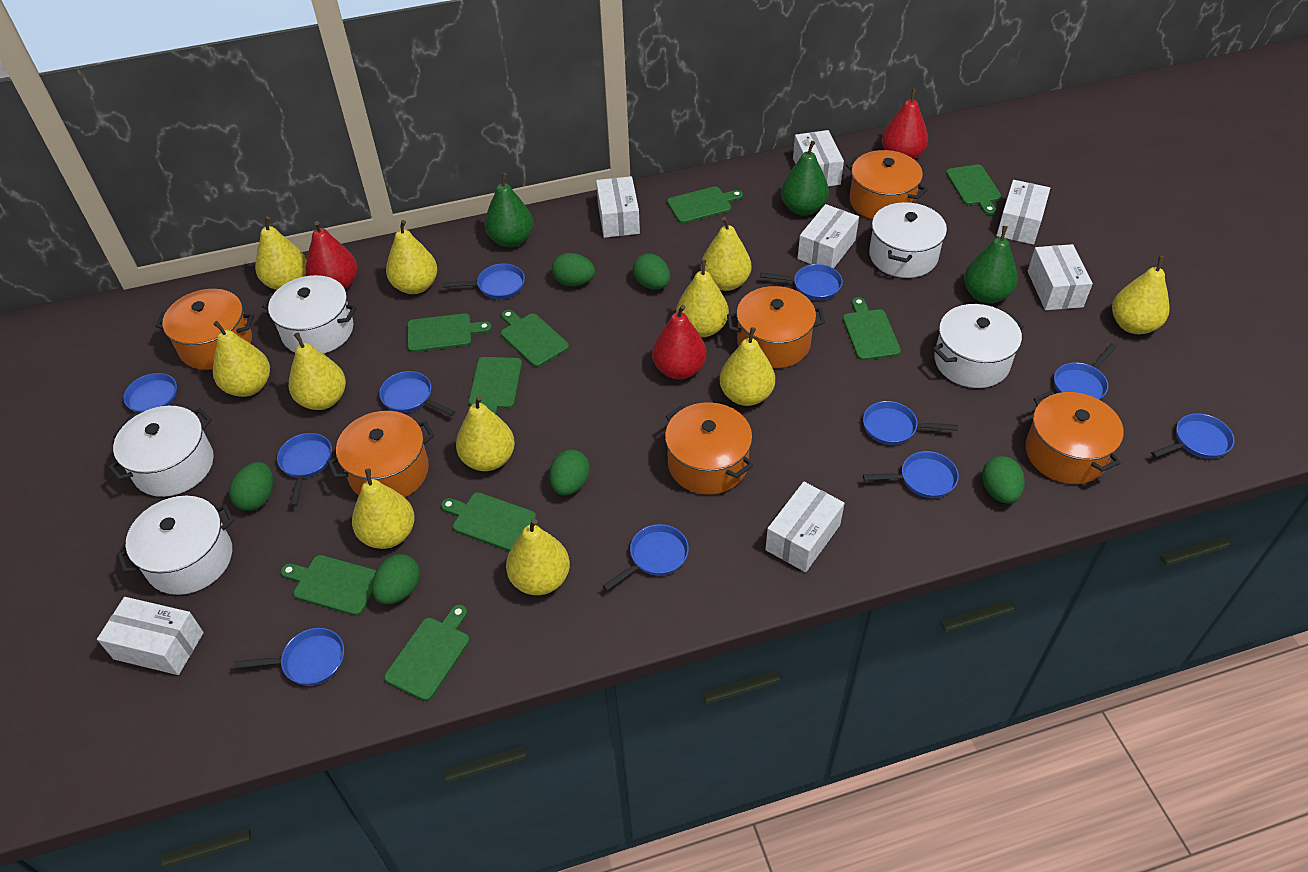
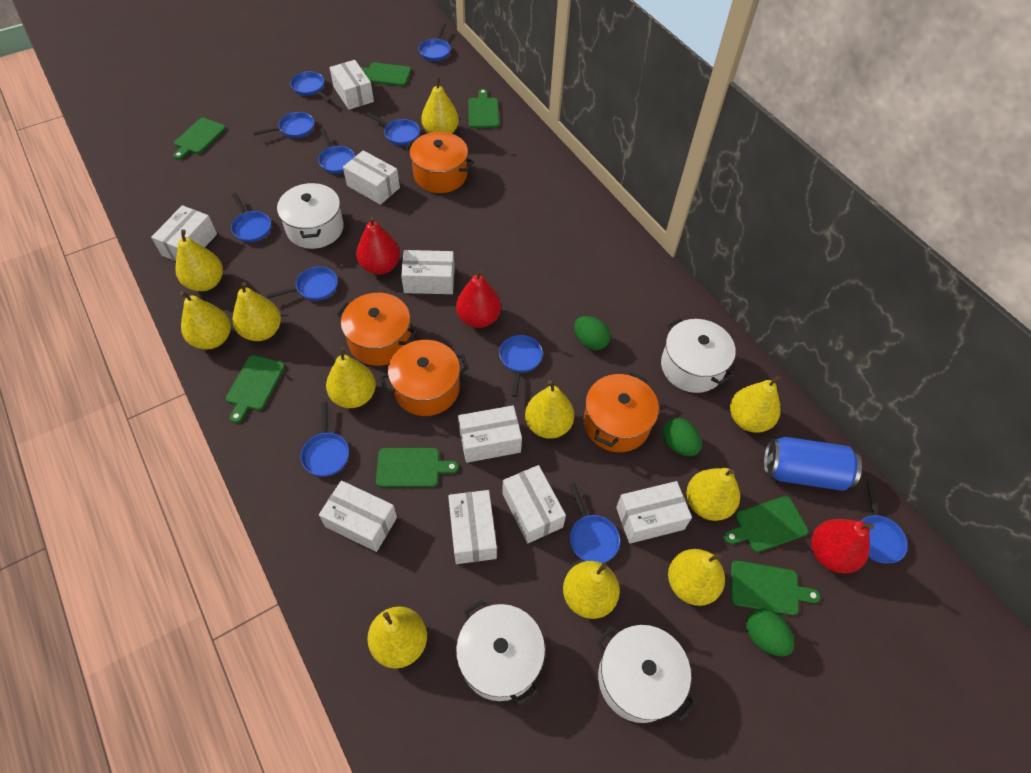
blue can: none = 0 -> [764,437,862,491] = 1
green cutting board: [281,555,377,616] [384,605,469,701] [407,313,492,352] [441,492,536,552] [469,357,522,414] [501,310,569,367] [667,186,743,223] [843,297,901,360] [946,164,1002,215] = 9 -> [173,118,226,160] [226,355,285,423] [361,62,411,86] [376,448,459,487] [468,89,499,128] [724,496,808,552] [731,560,820,616] = 7
green egg: [229,462,273,511] [372,554,420,605] [549,449,590,495] [552,253,595,286] [633,253,670,290] [982,456,1025,504] = 6 -> [574,316,611,350] [662,418,701,456] [746,608,794,657] = 3
green pear: [485,173,533,247] [781,141,829,216] [964,226,1018,303] = 3 -> none = 0
orange pot: [156,289,254,370] [327,411,434,497] [665,402,753,495] [727,286,825,368] [846,150,928,220] [1026,391,1124,484] = 6 -> [336,293,417,366] [380,340,469,416] [405,132,474,193] [584,372,659,452] = 4
white box: [97,597,204,675] [596,176,640,238] [765,482,845,572] [793,130,844,186] [797,204,859,268] [996,180,1050,245] [1028,244,1093,310] = 7 -> [151,205,217,261] [319,480,397,552] [329,60,374,110] [343,150,400,205] [401,250,455,294] [448,490,497,564] [458,405,522,463] [502,465,566,543] [616,481,692,544] = 9
white pot: [108,406,214,497] [117,496,234,595] [262,275,357,354] [869,202,947,278] [933,304,1024,388] = 5 -> [277,182,344,249] [456,599,545,706] [596,625,696,723] [661,318,736,393] = 4

